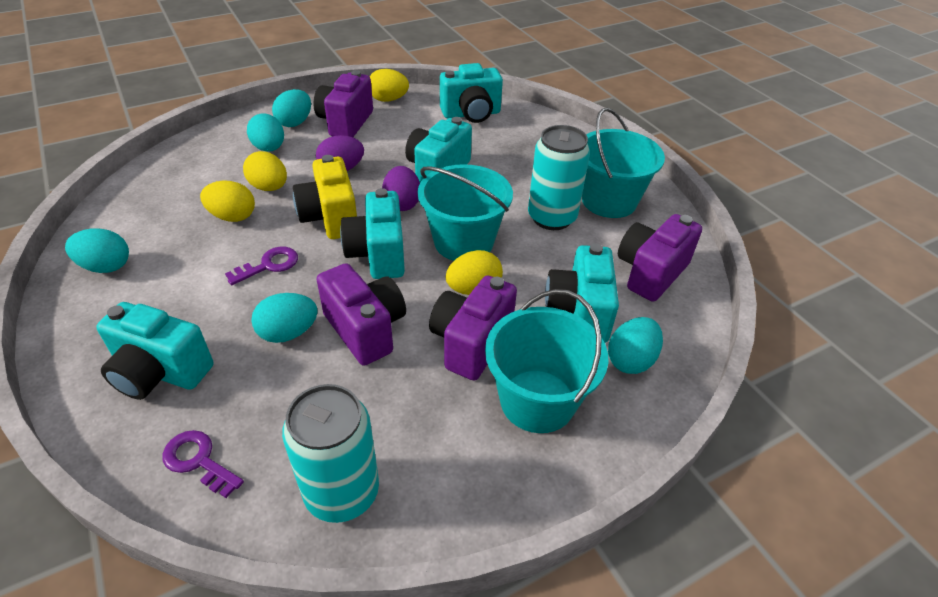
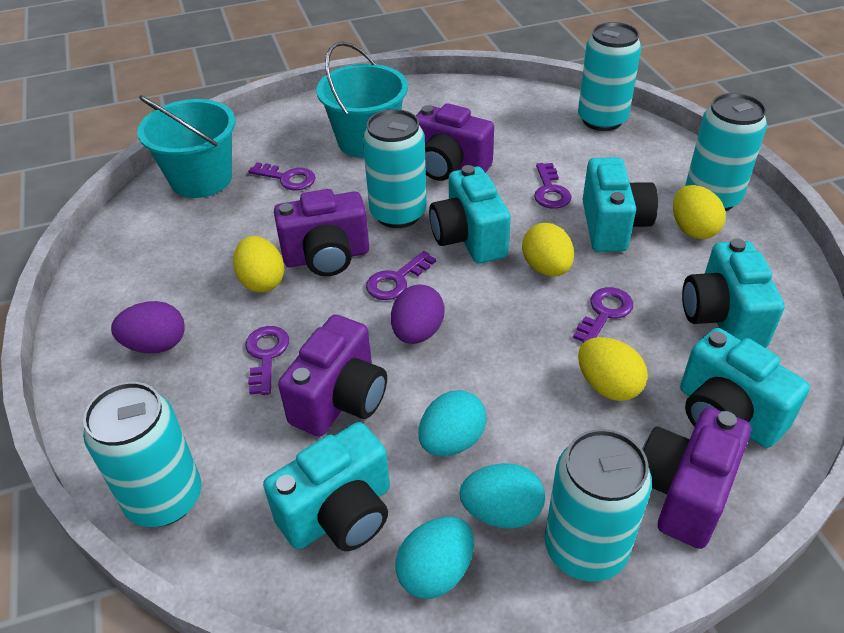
purple key: [162,430,244,498] [225,247,298,285] = 2 -> [245,326,289,395] [248,162,315,191] [366,251,436,300] [534,163,572,209] [573,287,633,343] = 5
turquoise bucket: [418,164,513,261] [485,289,609,433] [582,107,665,218] = 3 -> [137,95,236,198] [316,42,408,158] = 2
turquoise can: [282,384,379,523] [528,125,590,230] = 2 -> [83,382,201,527] [363,109,427,228] [545,429,652,582] [578,22,641,131] [685,93,767,211] = 5
turquoise egg: [65,229,129,273] [247,113,284,152] [251,293,318,343] [272,89,311,127] [608,317,663,374] = 5 -> [395,517,474,599] [418,390,487,456] [459,463,545,529] = 3
yellow camera: [293,155,357,239] = 1 -> none = 0

